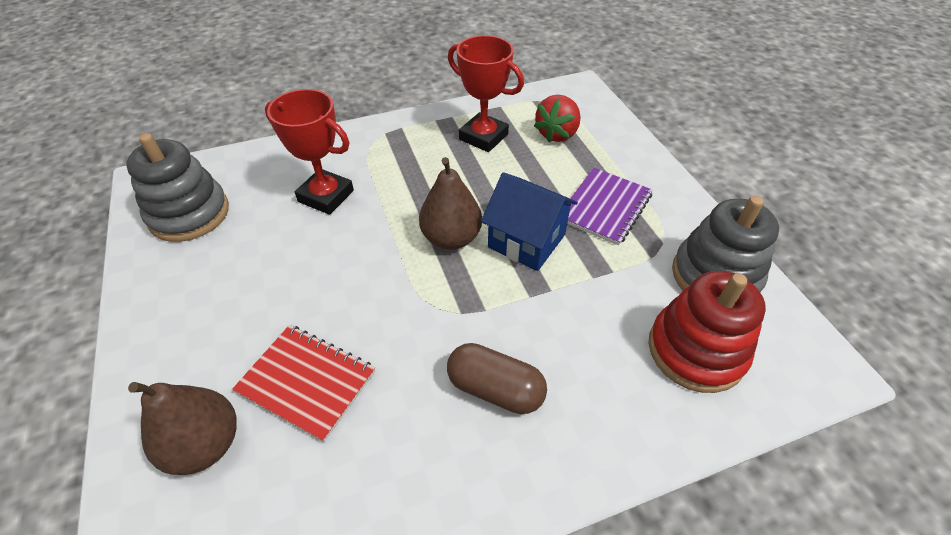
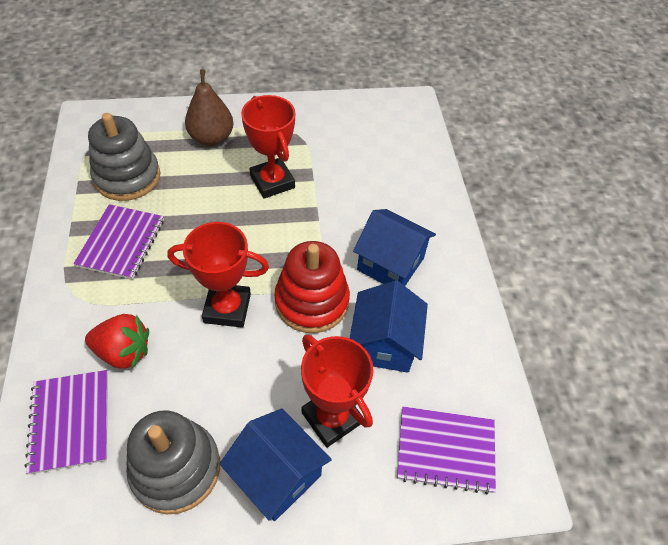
blue house: [481,172,578,271] = 1 -> [220,408,332,521] [350,280,428,373] [353,209,436,286] = 3
brown capsule: [447,343,547,414] = 1 -> none = 0
brown pear: [128,382,237,475] [419,157,482,250] = 2 -> [185,69,234,146] = 1
purple notebook: [567,168,653,246] = 1 -> [25,370,108,474] [73,204,164,280] [397,407,496,494] = 3
red notebook: [232,325,375,442] = 1 -> none = 0
red trophy: [265,89,354,215] [448,35,524,152] = 2 -> [167,222,269,328] [241,95,295,199] [301,334,374,448] = 3

